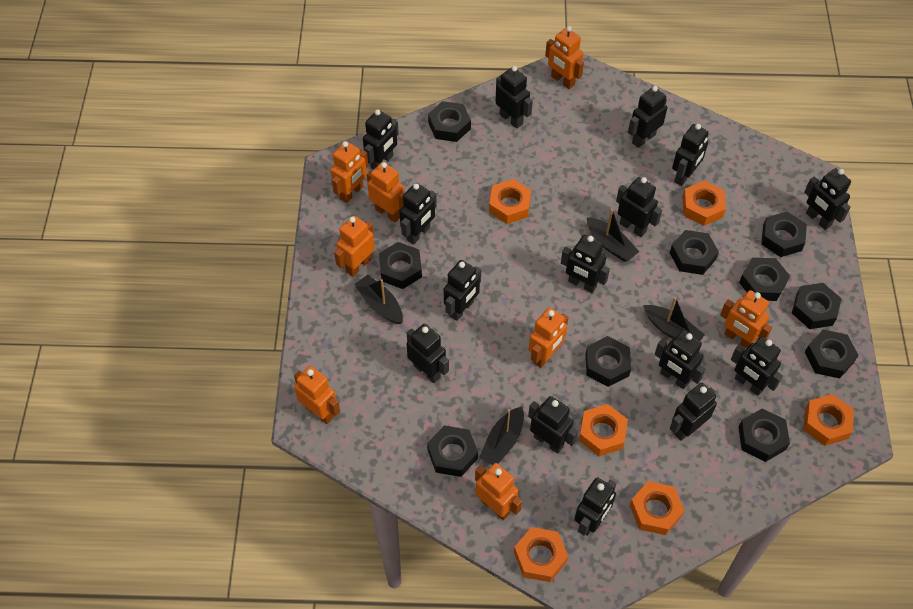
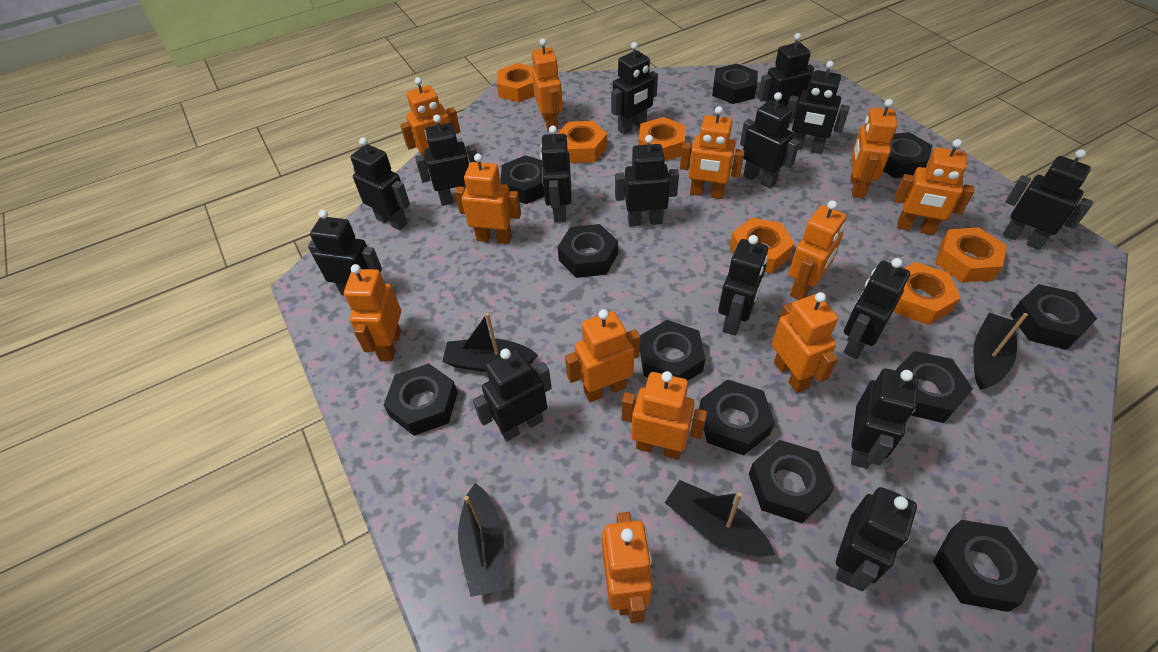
black nut: [379,242,422,289] [427,425,478,477] [428,101,471,142] [585,336,631,387] [670,230,719,275] [738,408,790,462] [739,258,790,301] [761,212,807,257] [792,283,842,329] [805,330,859,378] = 10 -> [384,363,458,436] [501,155,544,204] [558,224,618,278] [640,320,705,381] [699,379,775,455] [712,64,758,104] [749,440,834,523] [883,132,932,178] [895,351,973,423] [933,520,1039,612] [1010,284,1097,350] = 11
orange robot: [294,366,340,424] [330,141,368,203] [334,216,375,277] [367,162,405,222] [475,463,522,520] [529,307,569,368] [545,26,584,89] [720,290,772,349] = 8 -> [344,264,401,361] [400,77,460,168] [455,154,521,244] [532,38,563,131] [565,309,640,402] [602,512,653,623] [622,371,707,460] [680,106,745,199] [772,292,838,393] [788,200,846,300] [851,99,897,198] [894,139,974,235] = 12

